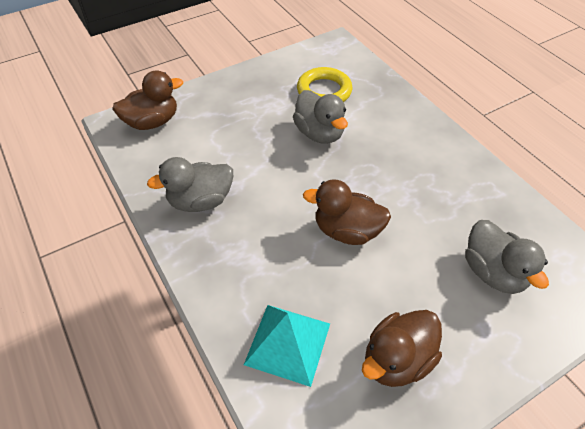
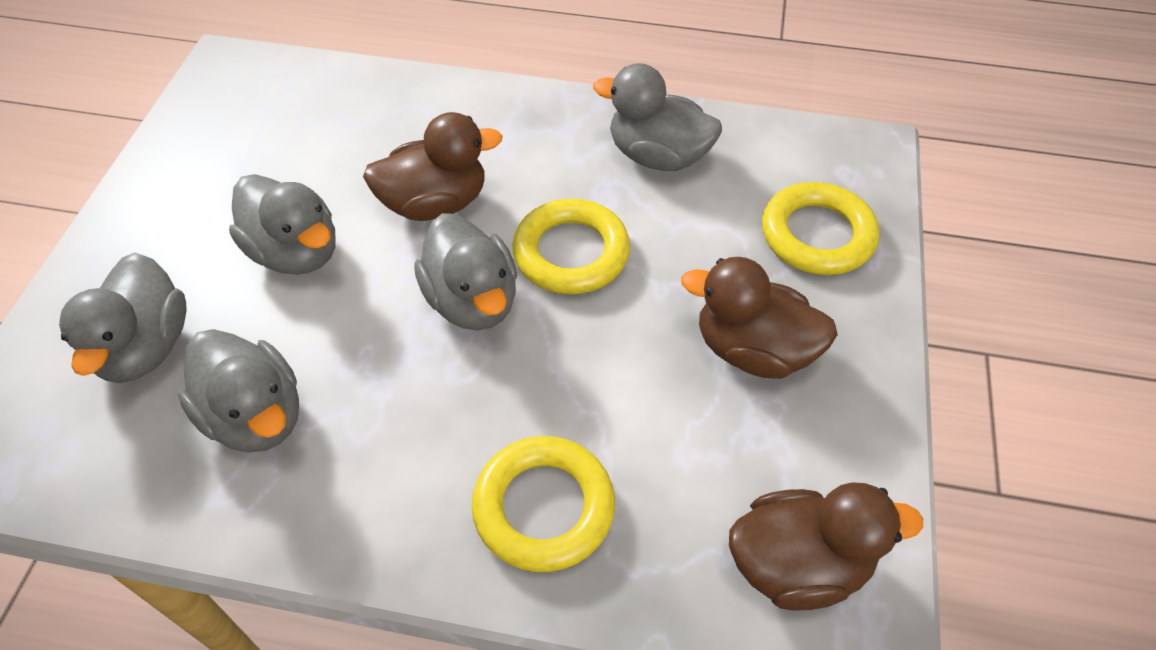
grey duck: [147,157,233,212] [293,90,348,144] [465,220,549,294] = 3 -> [59,253,186,383] [178,329,299,453] [229,174,336,275] [414,213,517,331] [593,63,722,171] = 5
turquoise pyramid: [244,305,330,387] = 1 -> none = 0
yellow ring: [297,67,352,102] = 1 -> [472,436,615,572] [512,199,630,294] [762,182,879,275] = 3

